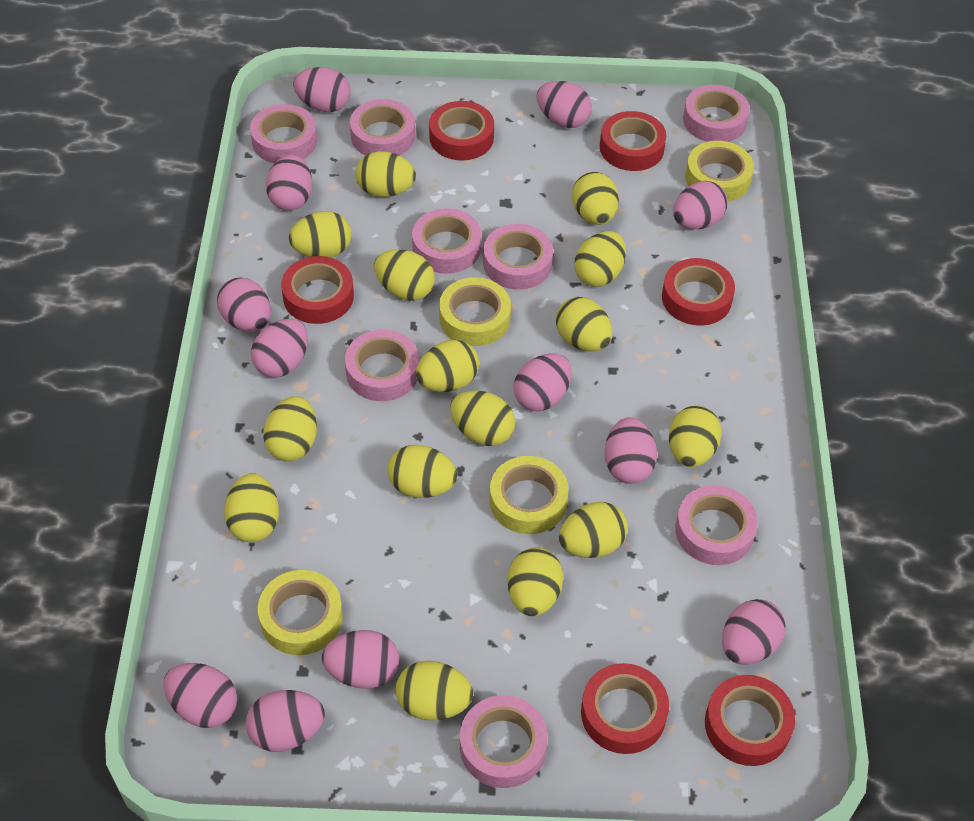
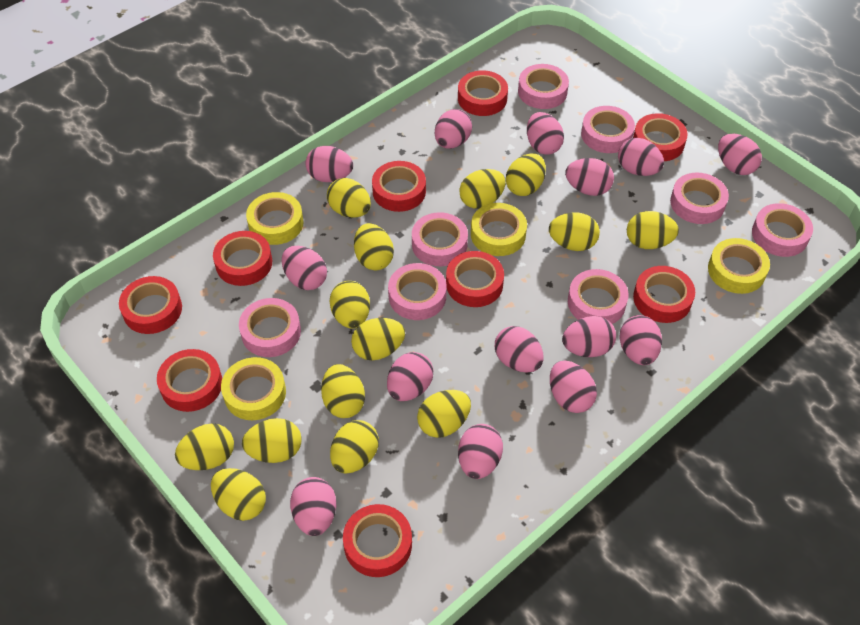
pink egg: [163,663,237,728] [217,277,271,332] [245,690,325,752] [251,319,308,377] [266,154,312,211] [293,67,351,112] [322,630,399,689] [513,353,572,412] [537,81,592,128] [605,417,657,484] [673,181,728,229] [722,599,786,665] = 12 -> [282,246,327,290] [290,477,336,536] [305,146,353,182] [387,352,433,401] [435,109,472,149] [458,424,503,479] [495,326,544,372] [527,112,564,155] [550,361,597,413] [562,316,616,357] [565,158,614,196] [618,138,664,176] [619,315,662,365] [718,134,762,175] = 14
red tape: [281,256,354,324] [429,101,494,161] [581,663,669,754] [600,111,666,171] [662,258,735,326] [705,675,795,766] = 6 -> [119,276,182,334] [157,349,222,412] [213,231,272,286] [343,504,412,577] [372,161,426,212] [446,251,504,307] [458,70,508,116] [633,113,688,161] [633,266,695,323] = 9
yellow egg: [224,473,279,542] [263,396,317,461] [289,211,351,258] [356,151,416,197] [374,249,435,301] [387,445,457,498] [396,661,473,721] [416,340,479,392] [450,390,515,446] [508,547,563,616] [556,297,612,352] [559,502,628,558] [572,172,619,225] [575,231,626,287] [669,406,722,467] = 15 -> [175,423,234,470] [211,468,266,521] [242,418,302,463] [321,364,365,418] [327,178,371,218] [329,281,370,329] [330,420,379,473] [351,318,405,360] [354,223,394,270] [417,390,471,438] [459,169,506,209] [506,153,546,196] [549,212,600,251] [627,211,679,249] = 14

